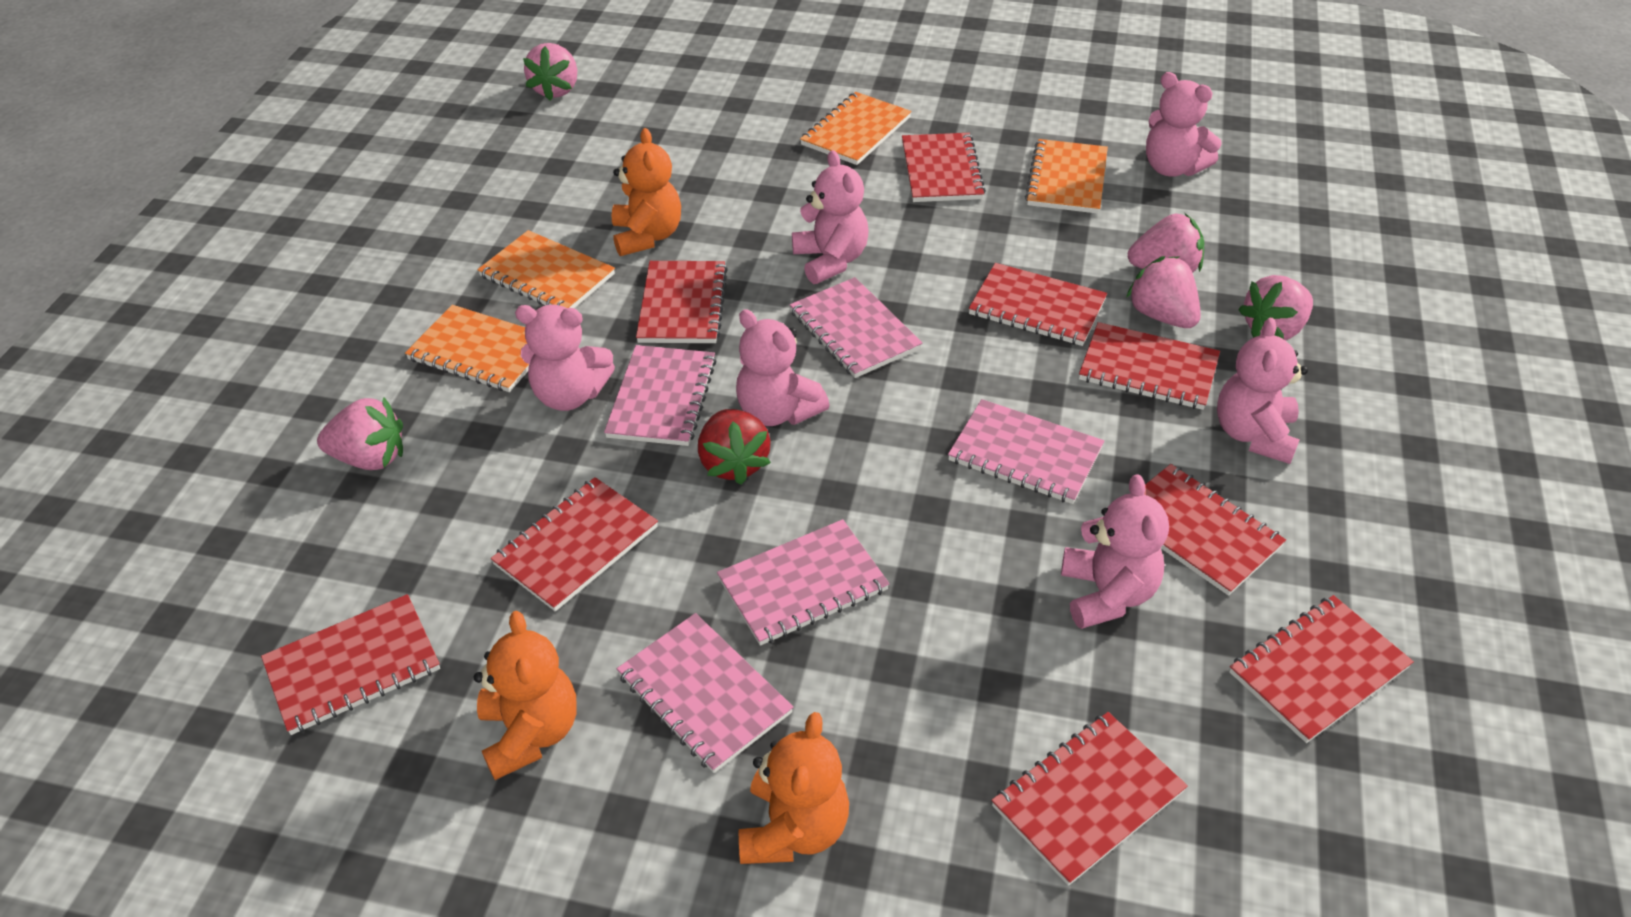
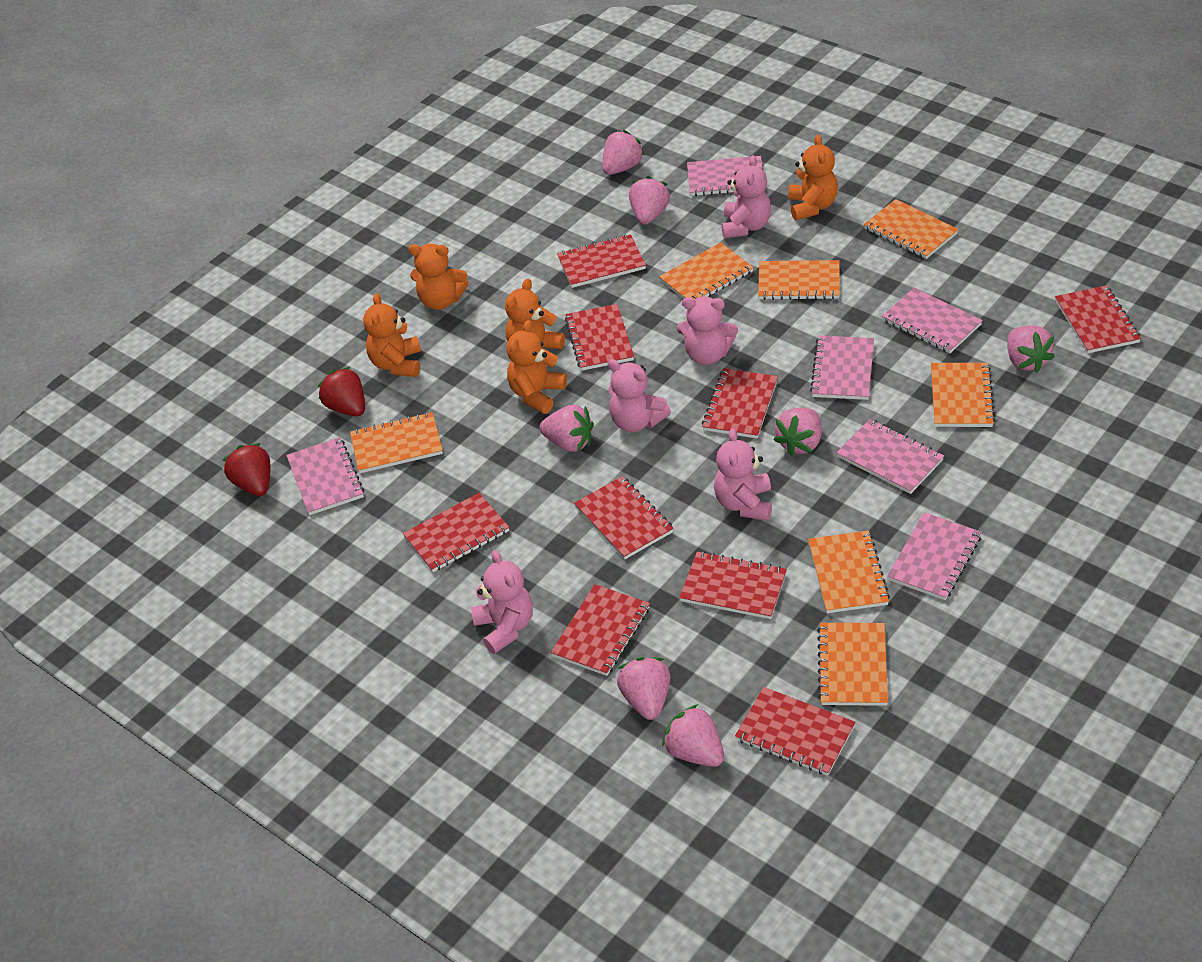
orange notebook: [405,305,529,392] [477,230,615,308] [800,92,911,165] [1025,139,1108,214] = 4 -> [350,412,443,473] [659,243,754,299] [758,260,840,300] [808,530,890,613] [817,623,888,706] [864,199,959,259] [931,363,995,427] = 7
orange teddy bear: [474,611,577,780] [612,128,681,256] [739,712,849,864] = 3 -> [363,293,421,377] [409,244,468,310] [505,279,565,367] [507,320,567,414] [788,135,838,220] = 5
pink notebook: [604,345,716,446] [617,613,793,773] [717,519,889,646] [790,277,922,378] [948,399,1104,504] = 5 -> [286,437,364,515] [687,156,763,196] [810,336,874,400] [836,419,944,494] [882,288,983,353] [887,512,982,600] = 6
pink strawberry: [317,397,403,470] [523,43,577,100] [1126,256,1201,328] [1128,213,1204,273] [1238,275,1313,340] = 5 -> [539,405,594,452] [602,130,645,175] [617,657,670,720] [629,176,670,225] [662,704,724,767] [774,408,822,456] [1007,326,1055,373] = 7
pink teddy bear: [515,305,615,411] [736,309,830,426] [792,150,869,284] [1061,474,1169,629] [1146,72,1222,177] [1217,318,1308,464] = 6 -> [471,550,533,654] [608,359,671,432] [677,296,738,365] [714,428,772,521] [722,155,771,238] = 5
red strawberry: [698,409,771,484] = 1 -> [222,443,270,496] [317,367,365,416] = 2

